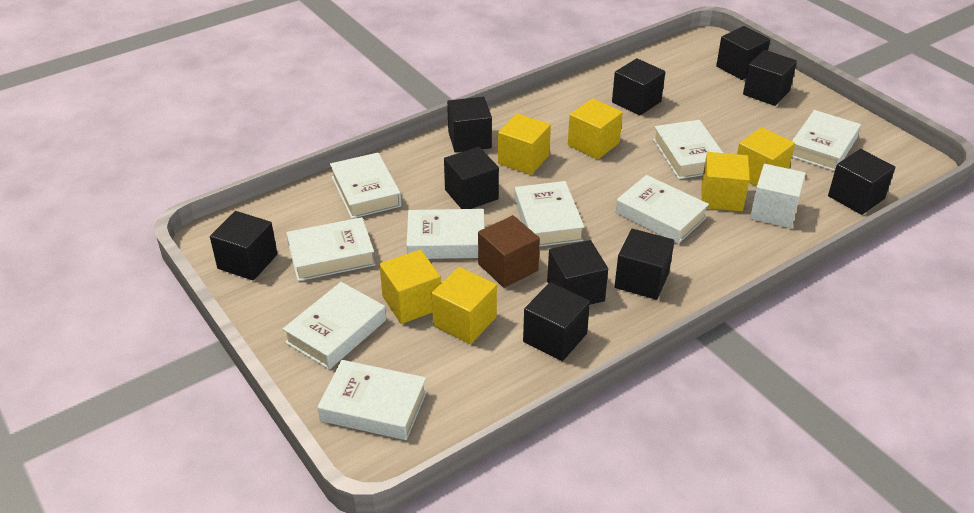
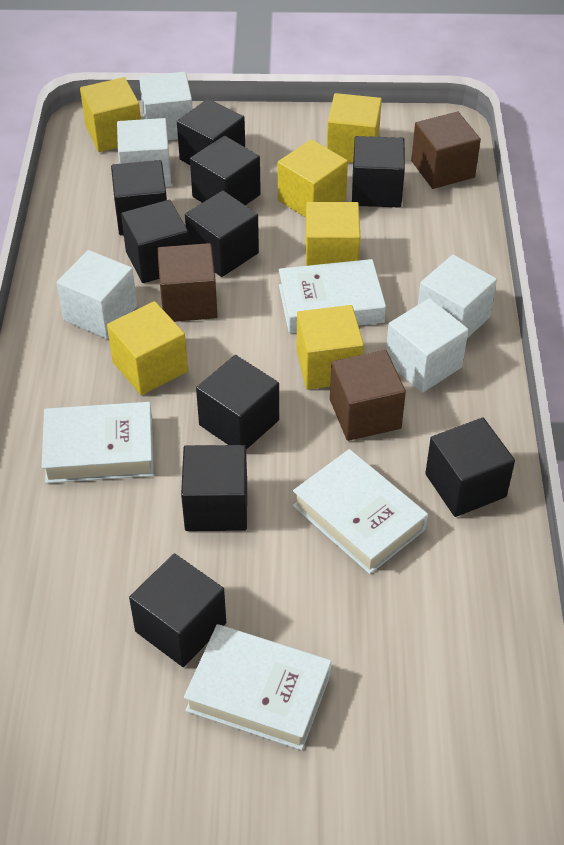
brown cube: [478,215,540,288] = 1 -> [157,243,218,322] [330,350,406,441] [411,112,481,189] = 3
white book: [283,282,386,369] [286,217,376,281] [318,360,427,440] [330,153,402,219] [406,209,485,259] [514,181,584,246] [616,175,709,244] [653,120,723,179] [792,110,861,171] = 9 -> [42,402,154,483] [184,624,331,750] [279,259,386,333] [293,449,428,574] = 4
white cube: [750,164,806,228] = 1 -> [57,250,137,339] [117,118,171,187] [139,72,193,140] [386,298,468,393] [418,255,497,338] = 5

